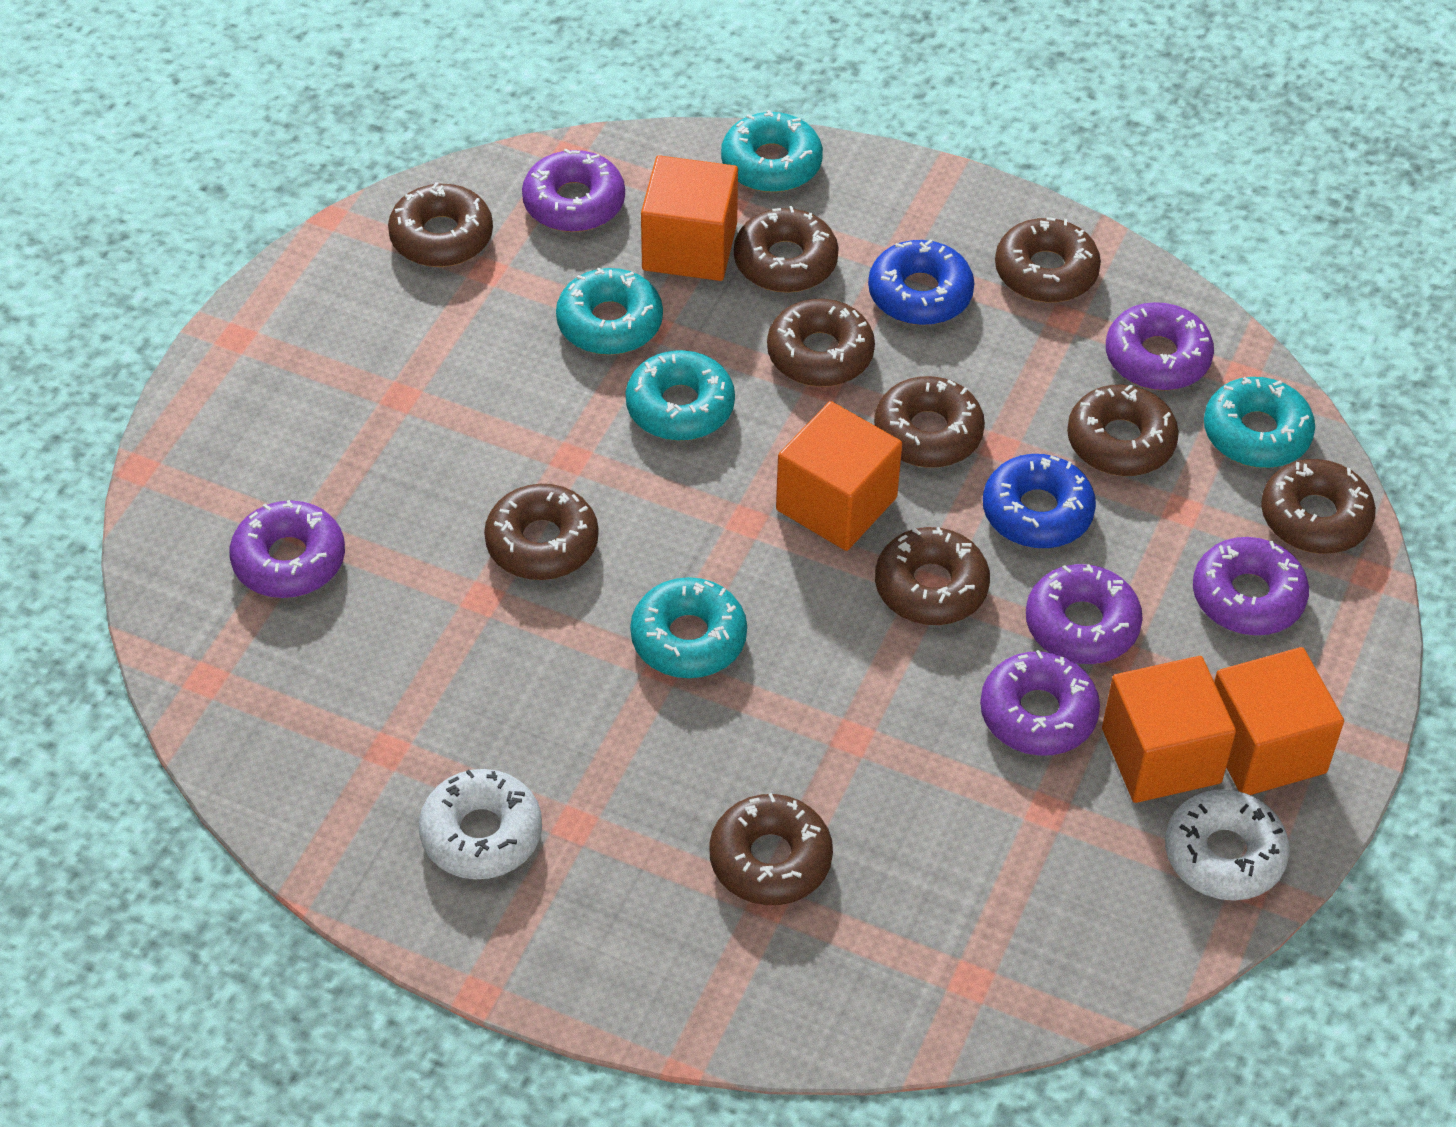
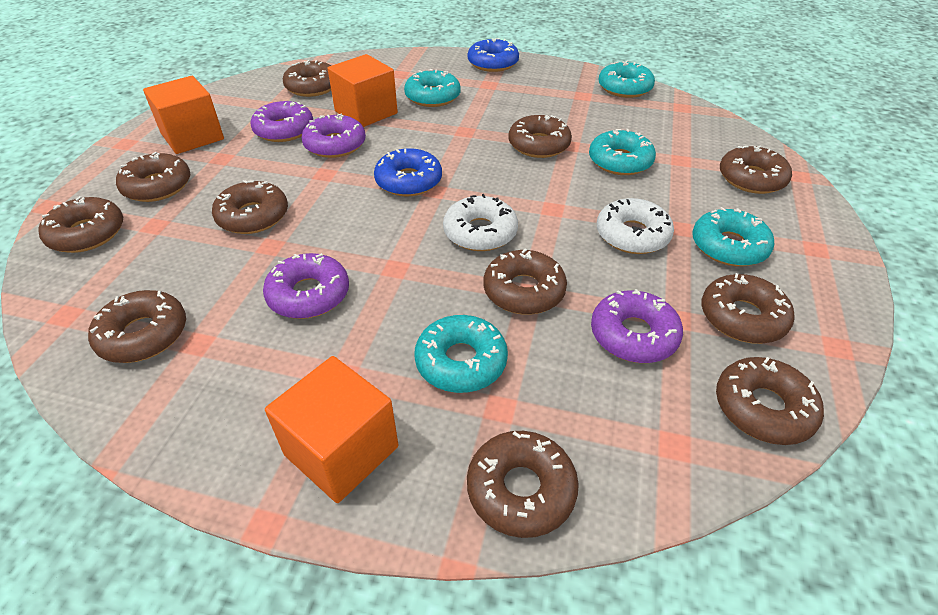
brown donut: [388,182,493,267] [484,484,599,580] [709,793,833,905] [734,206,839,293] [767,299,875,387] [874,376,985,468] [875,527,990,625] [995,217,1101,303] [1067,384,1179,476] [1261,459,1376,554] = 10 -> [38,196,123,253] [88,290,186,363] [116,152,190,202] [212,180,288,234] [283,60,331,97] [467,431,579,538] [484,248,567,315] [509,115,572,158] [702,273,795,344] [716,357,824,445] [720,145,792,194] = 11
orange cube: [641,155,738,281] [776,401,902,551] [1102,656,1236,803] [1214,647,1344,795] = 4 -> [143,76,224,154] [265,356,398,503] [328,54,398,127] = 3
purple donut: [229,500,345,598] [522,148,625,232] [980,650,1100,756] [1026,564,1143,664] [1106,302,1214,391] [1193,537,1309,635] = 6 -> [250,101,313,142] [263,253,349,319] [301,114,366,158] [591,289,683,363] = 4

